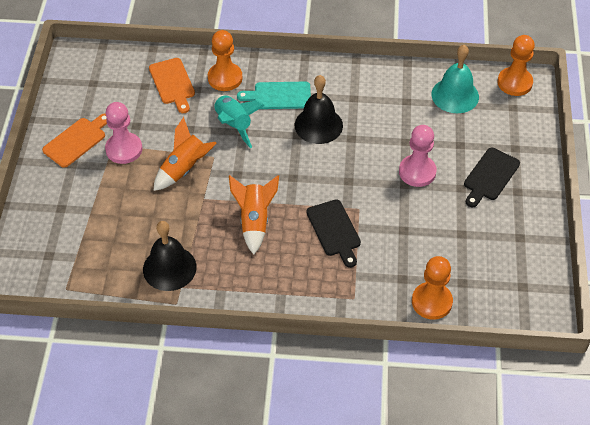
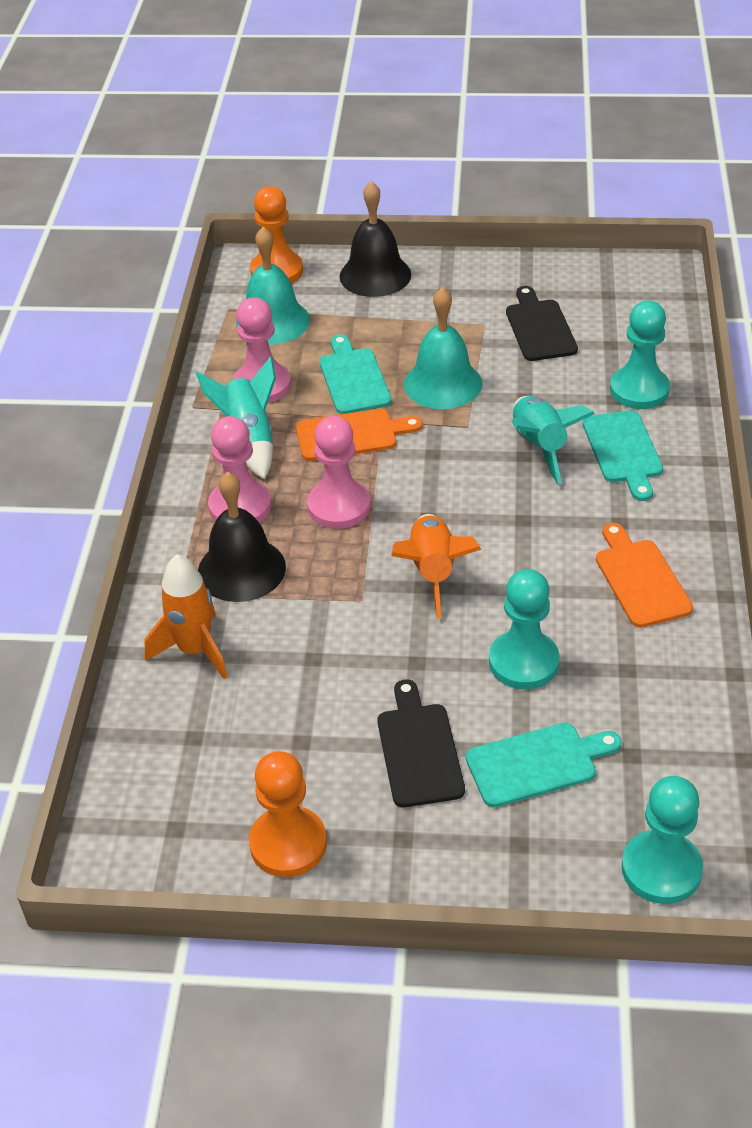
orange pawn: [208,30,243,91] [412,256,453,320] [497,35,535,96] = 3 -> [249,751,327,877] [250,186,303,284] = 2
pink pawn: [105,102,142,164] [399,125,437,187] = 2 -> [208,416,272,523] [233,297,291,403] [307,416,371,529] = 3
turquoise bell: [432,45,479,113] = 1 -> [236,227,310,345] [404,287,482,409] = 2
turquoise cutting board: [237,82,311,109] = 1 -> [319,334,392,414] [466,723,622,808] [583,410,663,501] = 3
turquoise pawn: none = 0 -> [489,569,559,689] [610,300,670,409] [622,776,703,904] = 3
turquoise rocket: [214,95,265,148] = 1 -> [196,356,276,479] [512,396,595,484] = 2

